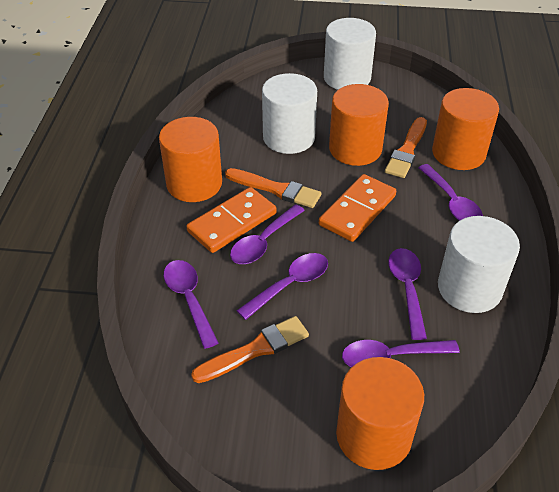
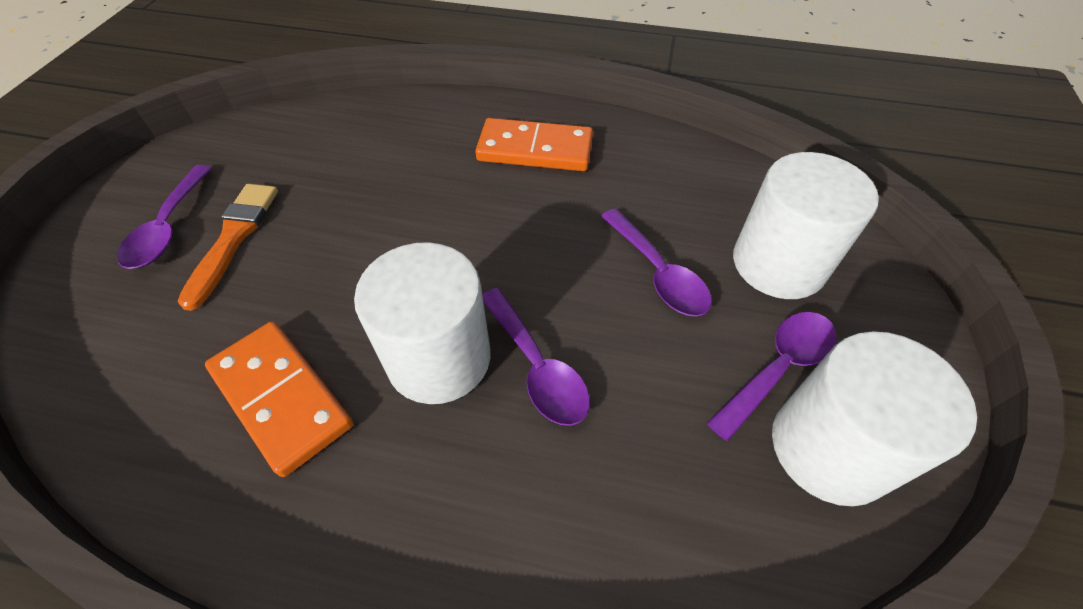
orange brush: [191,316,309,383] [225,168,321,208] [385,117,427,178] = 3 -> [178,184,278,311] = 1
orange cylinder: [159,117,222,202] [329,84,389,166] [336,357,424,470] [432,88,499,170] = 4 -> none = 0
purple spoon: [164,260,218,349] [230,204,305,264] [237,253,328,320] [342,340,460,367] [388,248,427,340] [418,164,483,221] = 6 -> [117,165,212,269] [482,288,590,426] [601,209,712,317] [707,312,837,441] = 4

